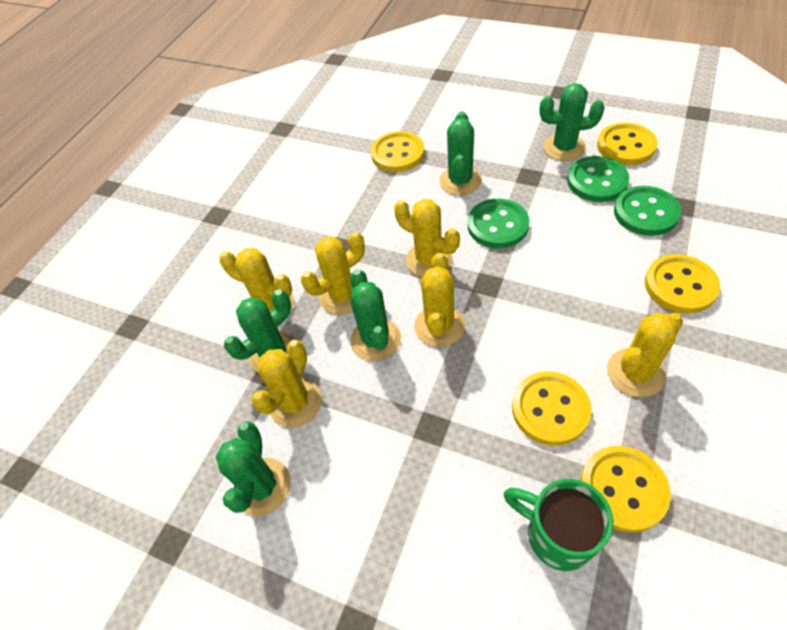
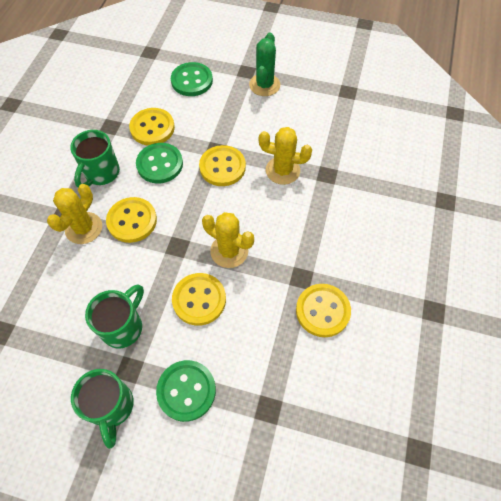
green cactus: [215,422,291,516] [224,289,295,373] [350,269,401,361] [439,111,482,196] [539,83,605,161] = 5 -> [249,33,280,96] = 1
green mug: [503,479,613,571] = 1 -> [70,130,120,187] [71,369,134,449] [85,284,144,348] = 3
yellow cactus: [219,248,294,313] [251,340,322,427] [301,232,365,315] [394,199,460,277] [414,253,465,347] [607,313,683,397] = 6 -> [47,184,102,244] [202,212,254,268] [259,127,312,185] = 3

